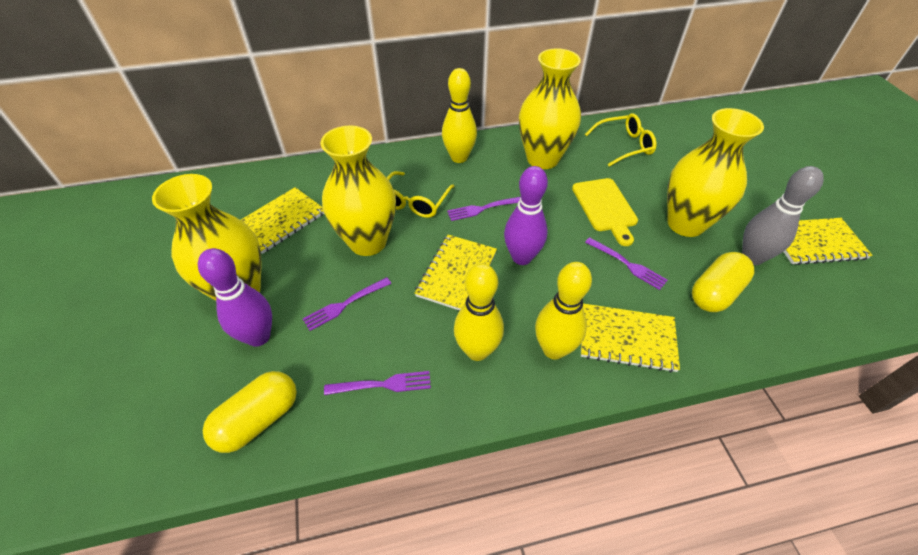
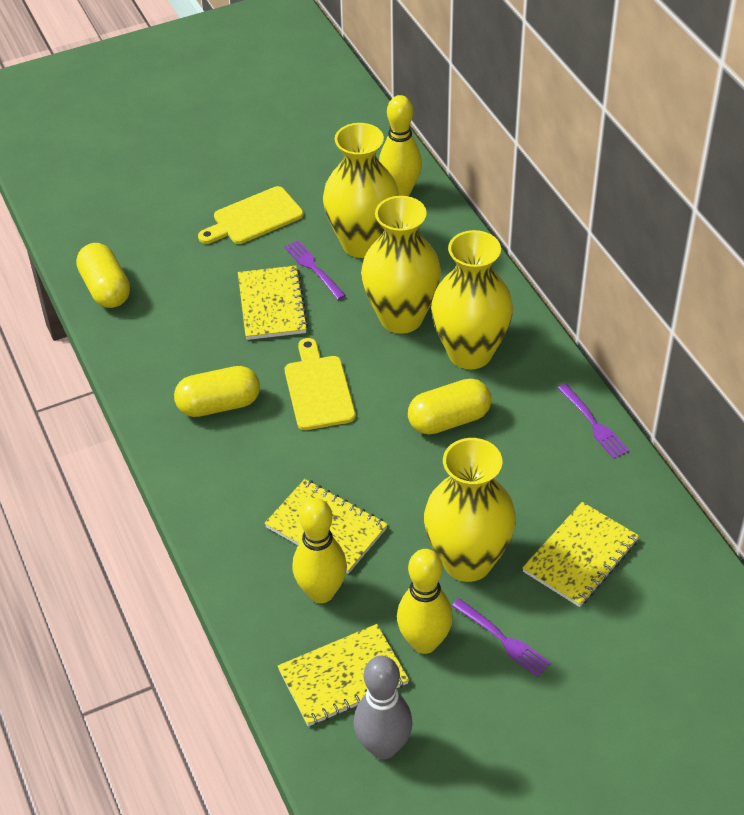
purple bowling pin: [198,248,272,347] [504,166,548,265] = 2 -> none = 0
purple fork: [303,277,391,331] [324,371,431,395] [447,197,520,221] [585,237,668,290] = 4 -> [284,240,346,300] [452,598,551,677] [558,384,629,459] = 3
yellow capsule: [203,371,297,453] [692,252,754,312] = 2 -> [76,243,130,308] [174,366,260,417] [408,379,491,435] = 3
yellow cutting board: [572,178,638,246] = 1 -> [198,186,303,244] [285,338,356,430] = 2
yellow glasses: [387,171,455,218] [585,113,656,167] = 2 -> none = 0

